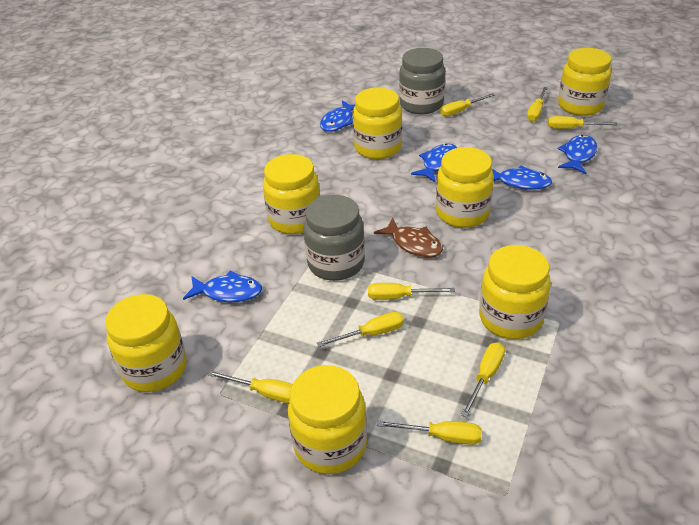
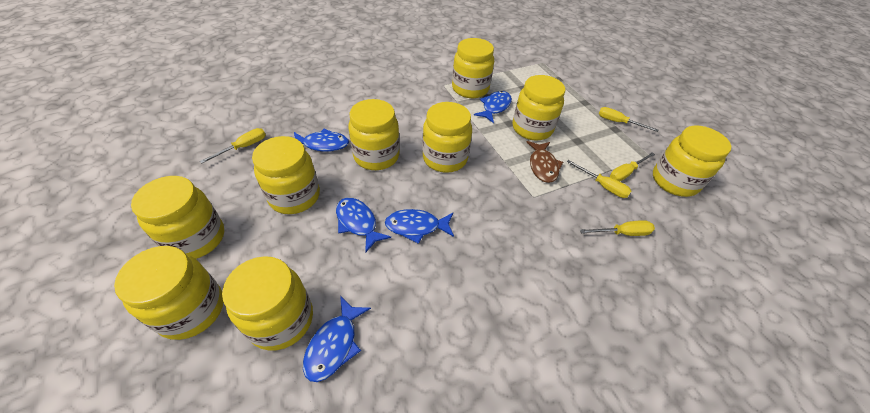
grey jar: [303,195,365,281] [399,48,445,114] = 2 -> none = 0
yellow jar: [105,294,187,392] [263,154,320,234] [288,365,367,474] [353,87,402,159] [436,147,494,228] [479,245,551,339] [558,48,612,116] = 7 -> [114,246,223,340] [131,176,224,259] [222,256,313,350] [252,136,320,214] [348,99,400,170] [422,102,472,173] [452,38,494,98] [513,75,565,140] [653,126,731,197] = 9
yellow screwdriver: [208,371,293,403] [317,312,404,347] [368,283,455,300] [377,421,482,445] [440,93,495,117] [461,342,505,417] [527,87,548,122] [548,116,617,129] = 8 -> [200,128,266,163] [567,160,631,198] [580,220,655,236] [598,107,658,132] [610,153,655,181] = 5

